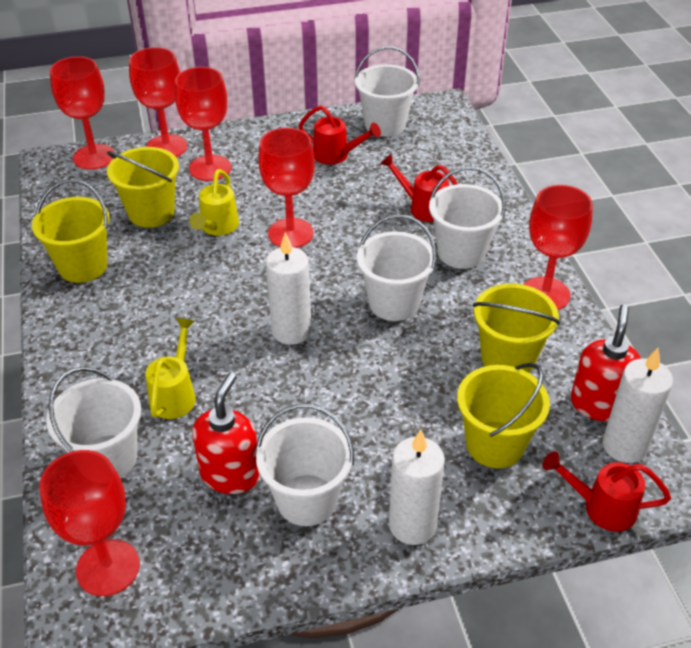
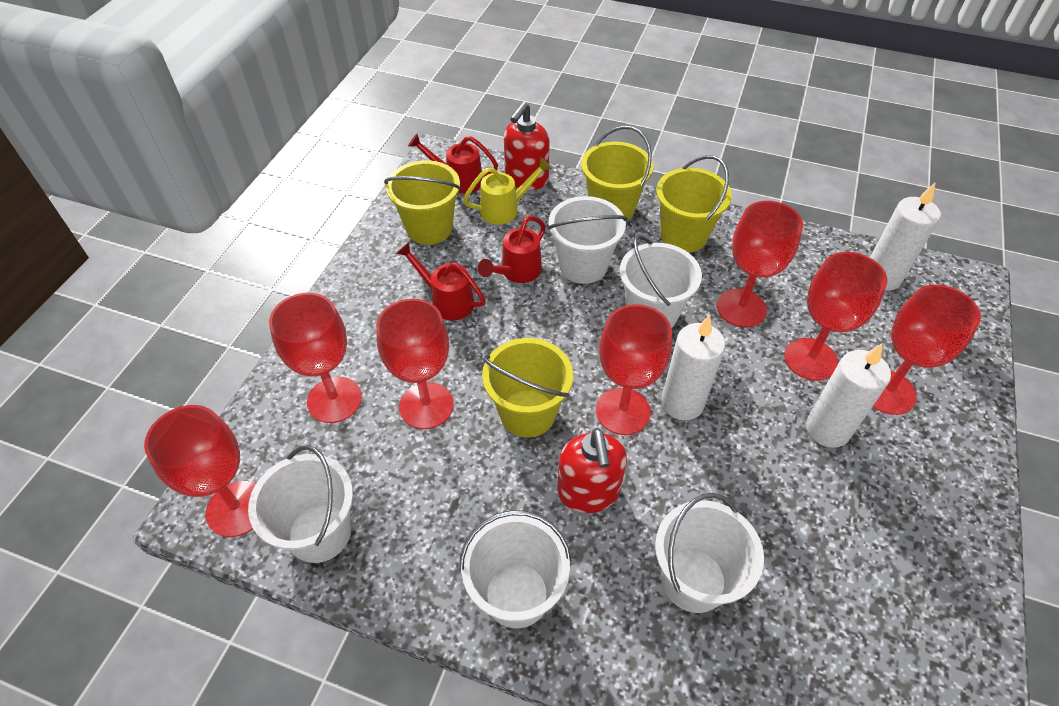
red goblet: [39,450,140,596] [50,56,114,170] [129,47,187,157] [175,67,231,181] [258,128,315,248] [523,185,593,310] = 6 -> [144,405,256,537] [269,293,362,423] [376,299,454,429] [596,304,672,435] [717,201,803,327] [784,252,887,381] [873,285,981,415] = 7
yellow watering can: [145,318,196,419] [189,169,239,236] = 2 -> [463,157,552,225] = 1

